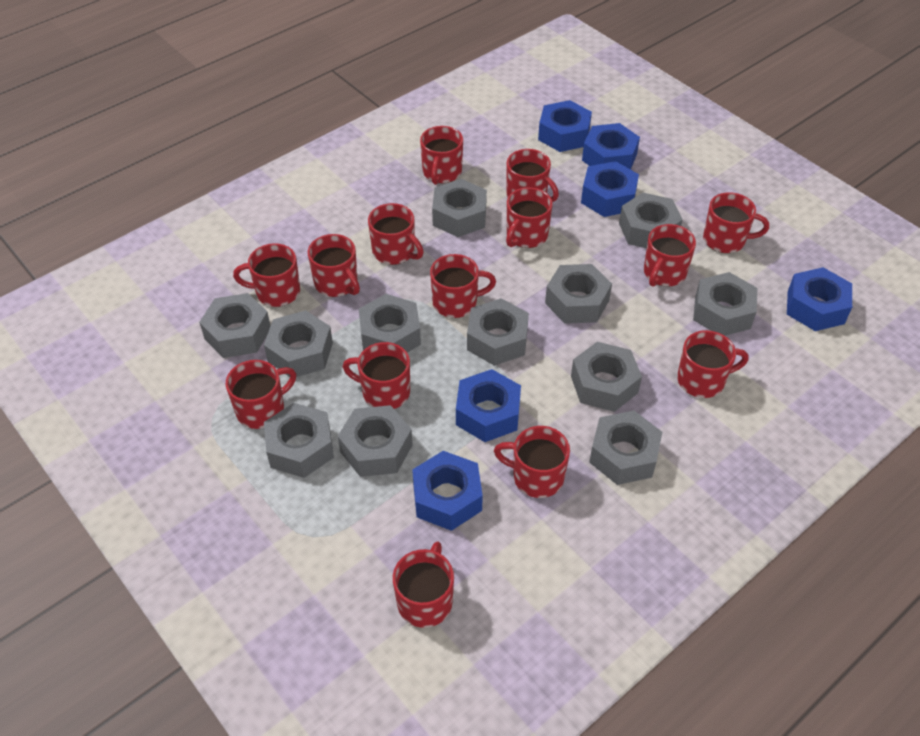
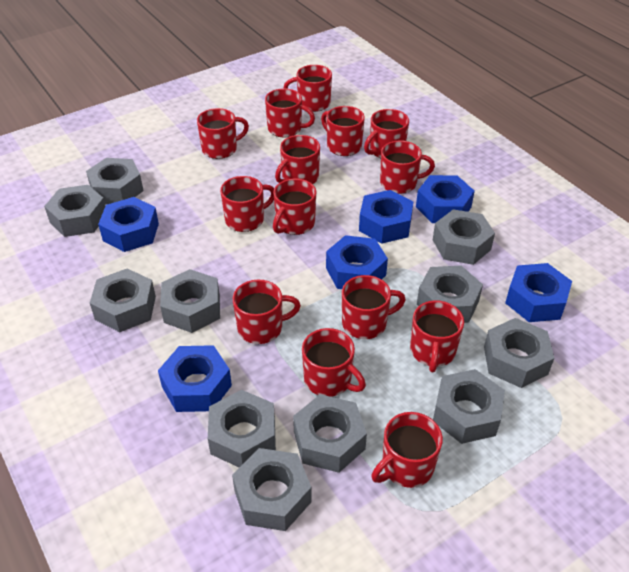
grey nut: [199,293,271,358] [264,310,333,377] [264,403,334,478] [338,405,413,477] [359,294,421,353] [432,179,487,237] [467,298,529,366] [545,264,612,324] [571,342,642,412] [589,411,662,485] [619,192,683,248] [693,272,758,336] = 12 -> [44,185,105,237] [86,158,144,204] [90,269,156,332] [160,269,220,333] [208,390,276,468] [232,448,311,531] [293,394,367,473] [417,266,483,323] [433,209,495,265] [433,369,505,444] [484,318,554,388] = 11

